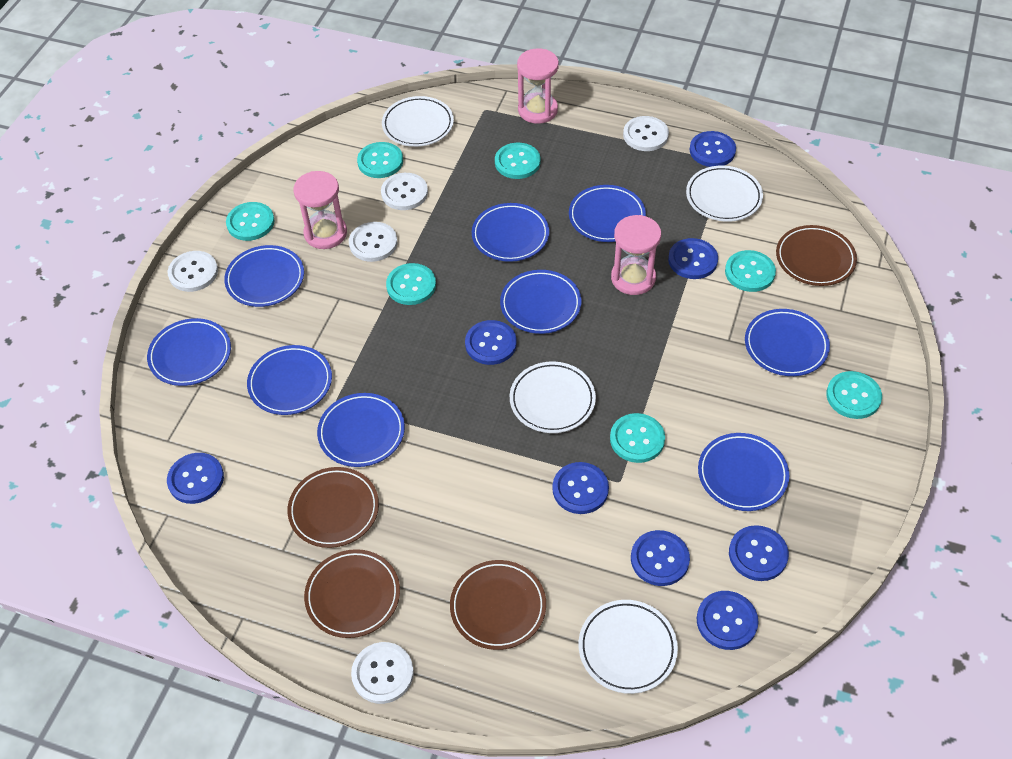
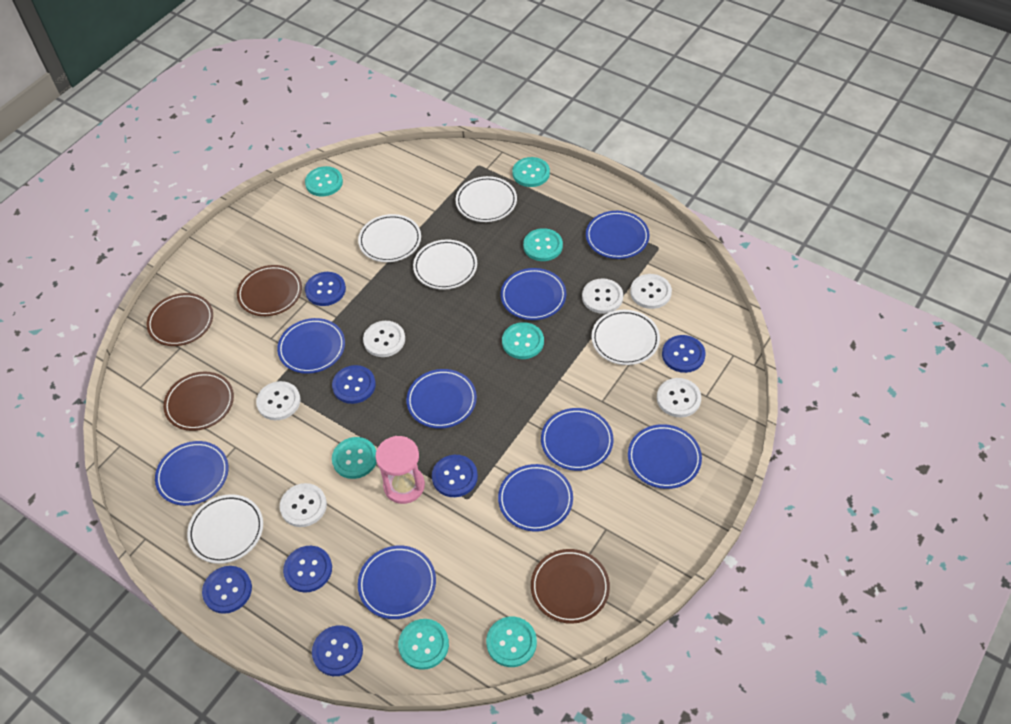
blue button: [167,453,224,504] [465,320,517,365] [552,462,609,514] [631,530,690,586] [668,238,718,279] [690,131,736,167] [697,591,758,650] [729,525,789,581] = 8 -> [202,566,252,614] [283,546,332,593] [305,272,346,306] [312,625,363,676] [332,365,376,404] [432,455,478,497] [662,335,705,373] = 7
pink hourglass: [293,171,347,249] [517,48,559,124] [611,215,661,295] = 3 -> [375,436,425,504] = 1
white button: [168,251,218,292] [349,222,397,262] [351,642,414,704] [381,173,428,210] [623,116,669,151] = 5 -> [256,381,301,420] [280,483,327,527] [363,321,405,357] [582,278,623,314] [630,274,672,309] [657,378,701,417] = 6
white plate: [382,96,454,147] [510,362,596,433] [579,600,678,694] [686,166,763,222] = 4 -> [187,494,263,564] [358,214,421,262] [413,239,477,290] [455,176,517,222] [592,310,660,365] = 5

